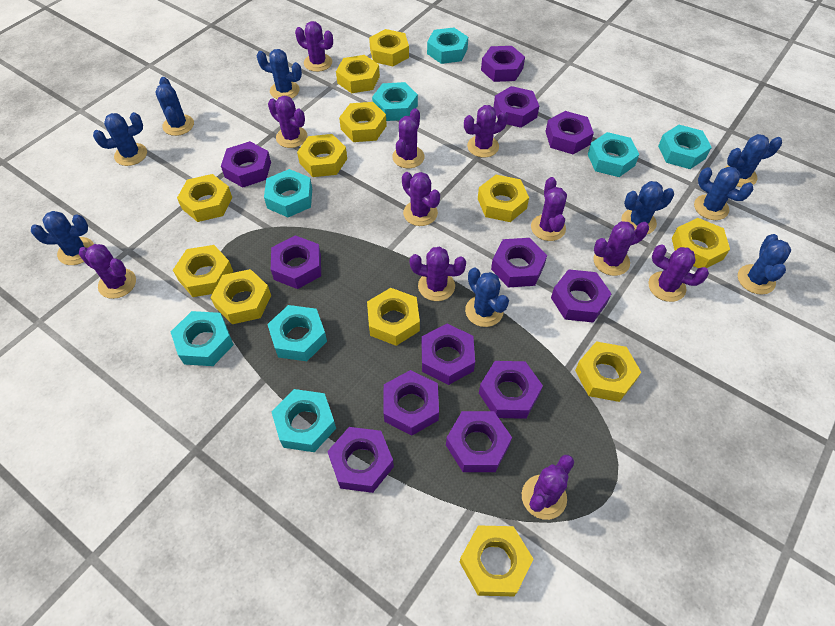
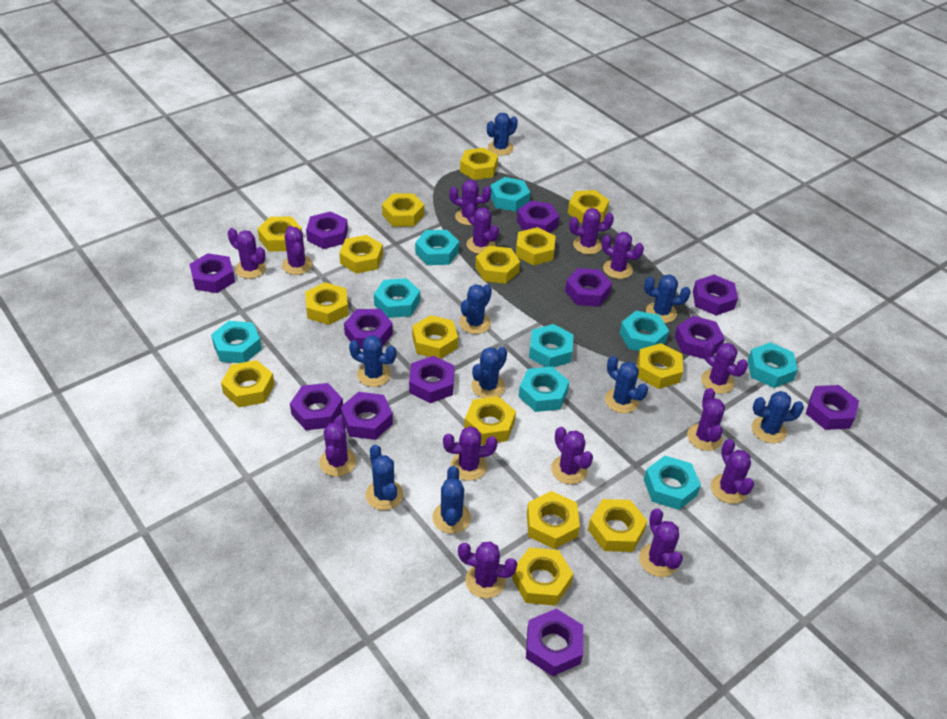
purple cactus: [79,244,136,299] [268,96,308,148] [295,21,333,72] [392,108,425,168] [402,172,440,226] [410,247,466,301] [464,105,508,158] [522,455,574,520] [531,177,567,241] [593,221,649,276] [648,244,709,302] = 11 -> [228,228,266,279] [282,226,312,275] [319,416,356,477] [443,426,497,481] [449,180,491,225] [458,541,517,599] [466,204,499,254] [551,427,593,484] [569,208,614,254] [602,232,644,279] [639,508,683,577] [687,388,725,451] [701,342,748,394] [711,439,754,504] = 14
turquoise nut: [171,311,234,366] [264,169,312,217] [267,305,327,361] [271,389,336,452] [372,82,418,121] [427,27,468,64] [588,132,640,177] [658,125,712,169] = 8 -> [211,321,262,363] [374,278,420,318] [415,230,459,265] [490,177,530,212] [519,367,569,412] [529,324,574,367] [620,311,669,351] [644,456,701,510] [748,342,798,388] = 9
yellow nut: [173,245,233,297] [177,174,232,222] [210,269,271,324] [297,134,347,177] [336,55,380,93] [339,102,387,142] [367,288,420,346] [369,29,409,66] [460,525,533,596] [478,175,529,222] [575,341,641,402] [672,218,730,268] = 12 -> [221,360,275,407] [257,216,302,252] [305,282,349,325] [339,235,383,274] [382,193,424,227] [412,315,458,359] [460,148,498,180] [464,396,516,445] [475,246,520,284] [512,547,573,606] [516,227,556,265] [527,491,580,549] [568,190,609,224] [588,499,647,552] [637,343,683,389] = 15

